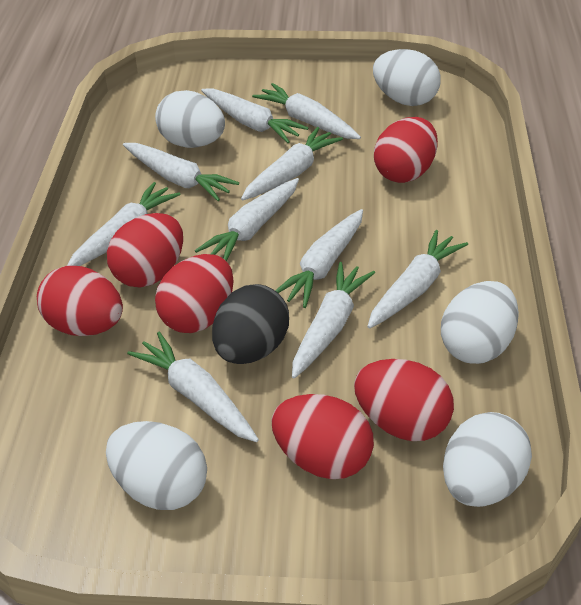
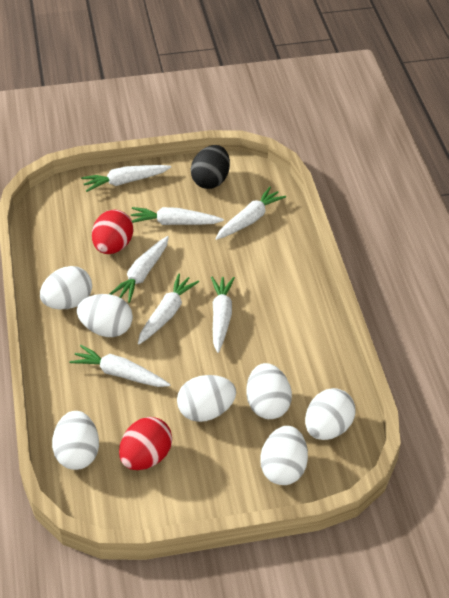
red egg: [37,266,123,336] [107,213,183,288] [155,254,234,333] [271,394,374,479] [354,359,454,441] [374,117,438,183] = 6 -> [92,210,133,254] [119,417,172,470] = 2
white carrot: [67,182,181,266] [123,143,239,201] [127,332,259,442] [195,178,299,261] [201,89,308,143] [241,127,343,201] [252,83,361,139] [275,209,363,308] [292,262,375,378] [367,230,468,328] = 10 -> [70,345,170,387] [81,165,171,192] [110,236,169,303] [131,207,224,225] [138,274,199,344] [211,276,235,353] [215,187,286,240] = 7
white egg: [106,421,207,510] [155,90,225,148] [373,49,441,106] [441,281,519,364] [443,412,532,507] = 5 -> [40,266,92,309] [52,411,99,470] [77,294,133,337] [177,375,236,422] [246,363,292,419] [260,426,308,485] [305,388,356,440] = 7

